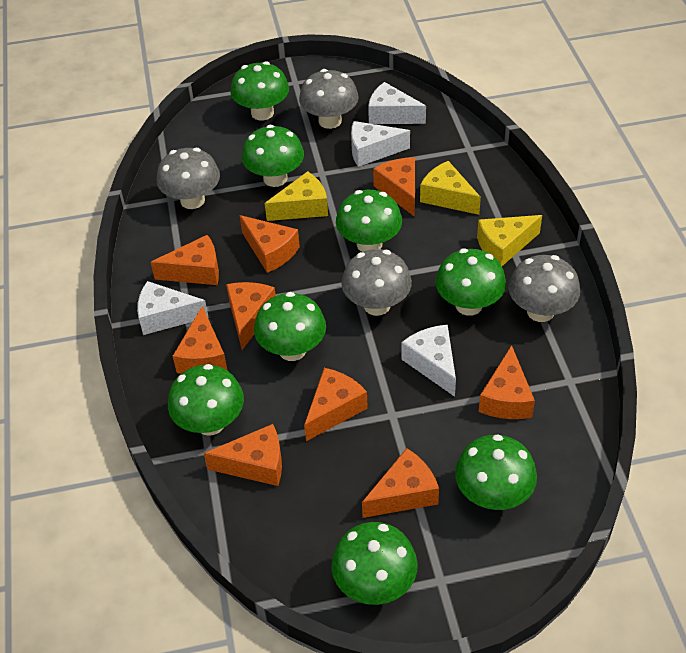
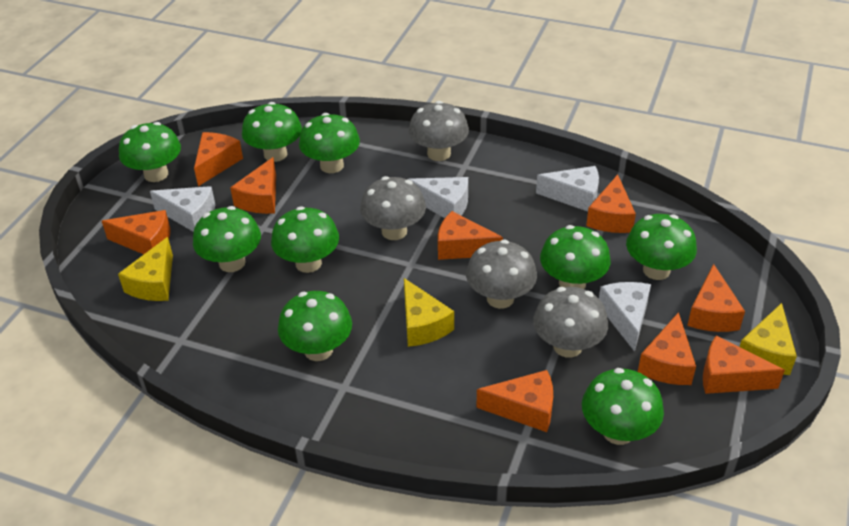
green mushroom: [168,364,244,436] [231,61,289,120] [242,125,304,187] [254,292,326,361] [331,522,418,605] [336,190,402,252] [435,248,506,316] [455,434,537,510] = 8 -> [119,122,181,182] [193,206,261,272] [242,102,302,162] [271,206,339,273] [278,291,352,361] [299,113,360,173] [540,225,611,289] [582,368,664,445] [626,214,697,280] = 9

